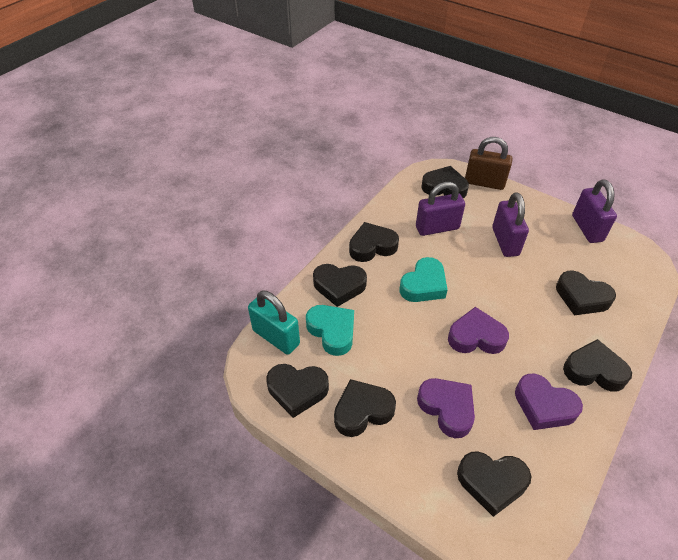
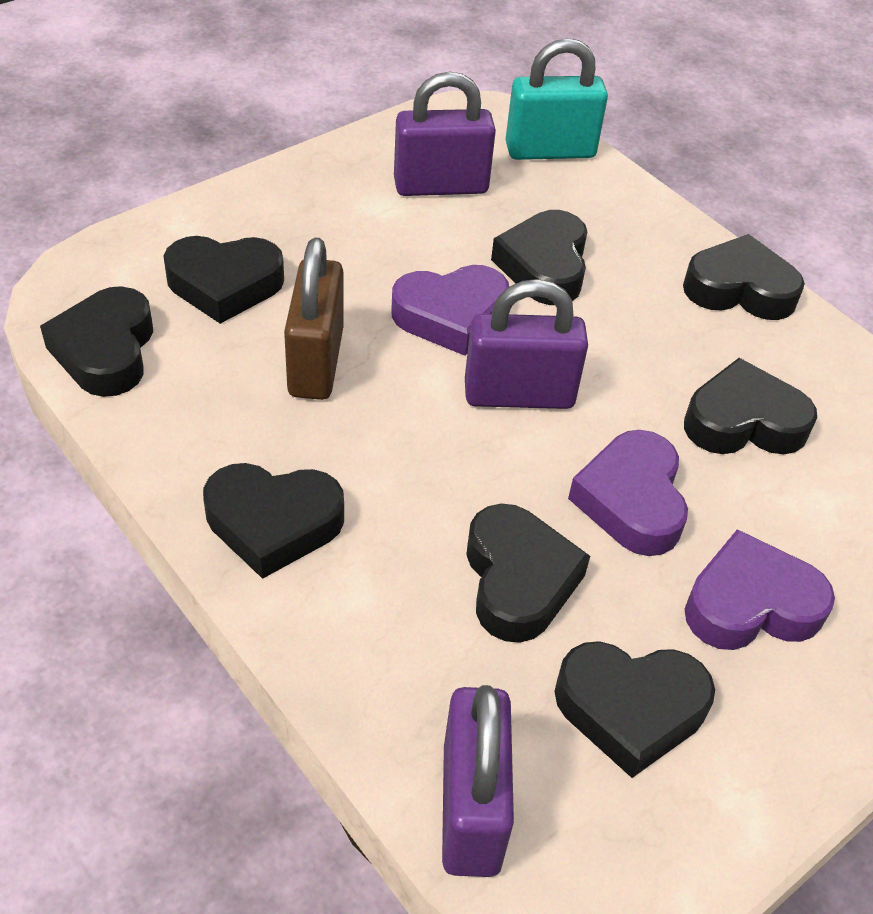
turquoise heart: [306,305,354,356] [399,257,448,302] = 2 -> none = 0

